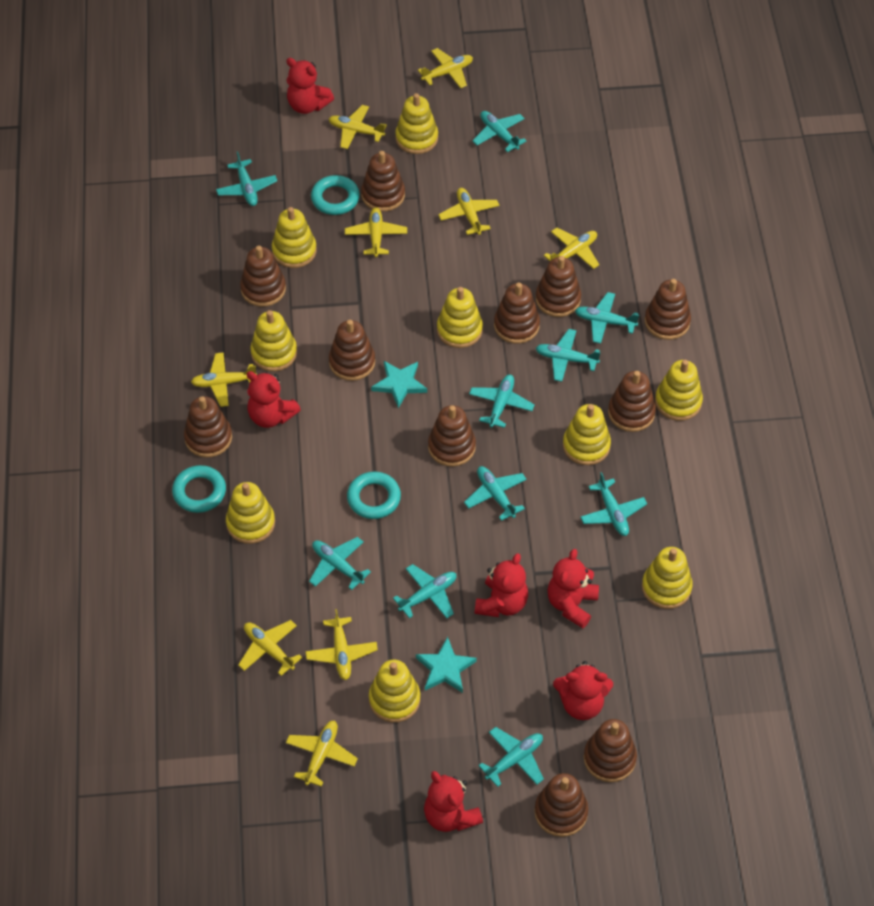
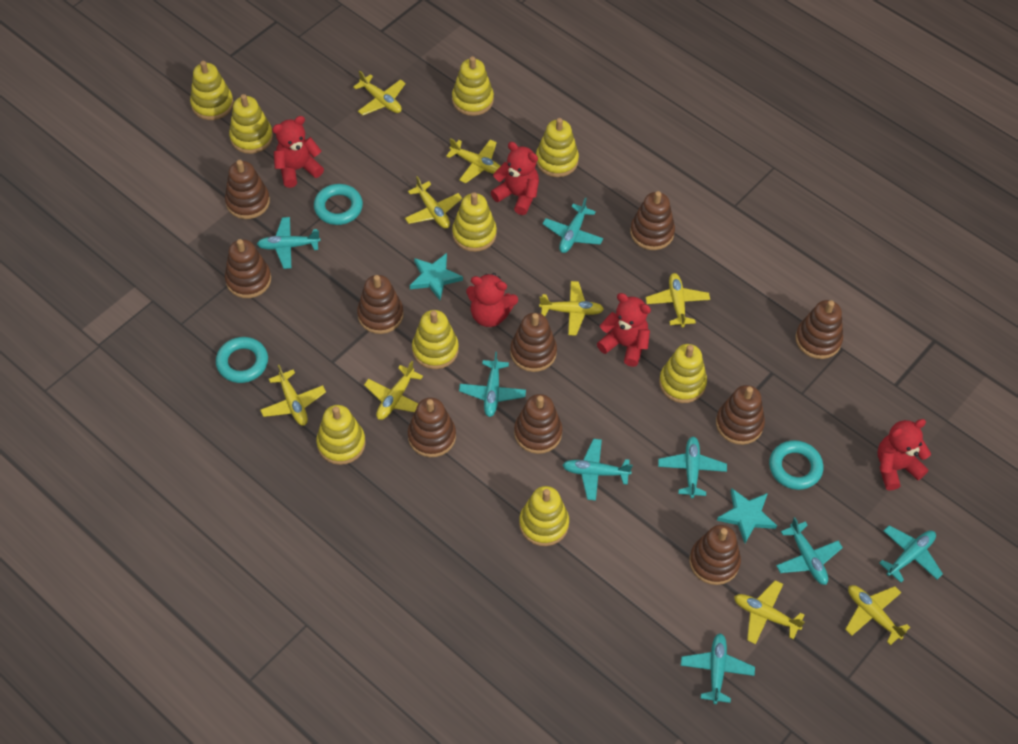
brown stacking toy: [184,396,232,458] [240,246,286,307] [329,320,375,381] [361,151,405,212] [428,405,476,467] [494,282,540,344] [535,773,588,837] [536,256,581,317] [584,719,637,782] [608,371,656,432] [645,279,691,340] = 11 -> [225,160,270,219] [225,239,271,298] [357,275,404,334] [408,398,456,457] [510,313,557,372] [514,394,563,454] [630,191,675,250] [689,525,741,585] [716,385,765,445] [796,300,843,359] = 10
red teddy bear: [246,371,301,428] [286,58,334,114] [424,771,483,832] [475,553,528,617] [548,549,599,628] [553,661,613,720] = 6 -> [272,116,324,188] [466,273,518,327] [490,142,539,215] [597,293,651,367] [878,419,931,491] = 5
turquoise plane: [216,151,277,206] [309,537,371,590] [393,564,456,618] [464,466,527,521] [469,374,535,428] [472,111,526,152] [478,727,544,787] [536,329,601,382] [575,292,639,344] [581,472,647,536] = 10 -> [257,217,321,269] [459,352,526,417] [543,197,603,253] [562,439,633,501] [658,437,727,498] [681,633,755,704] [776,517,843,585] [880,525,943,583] = 8

